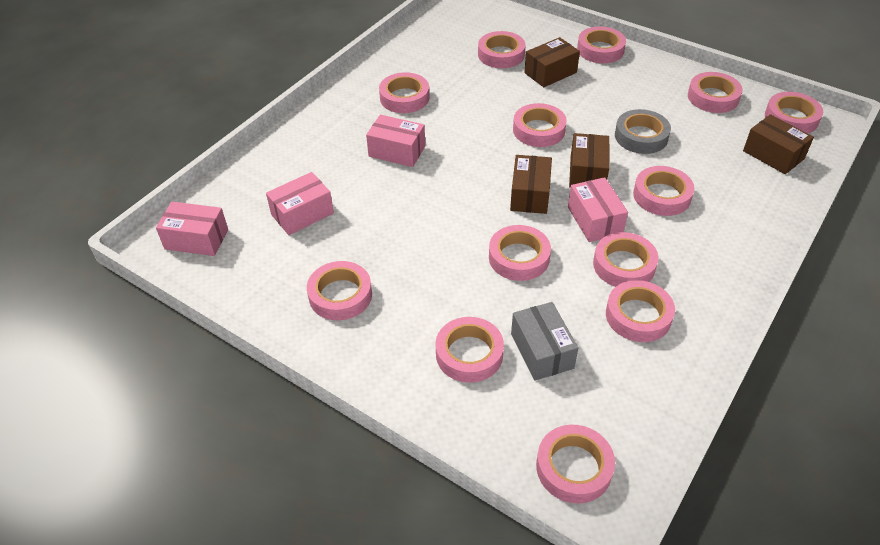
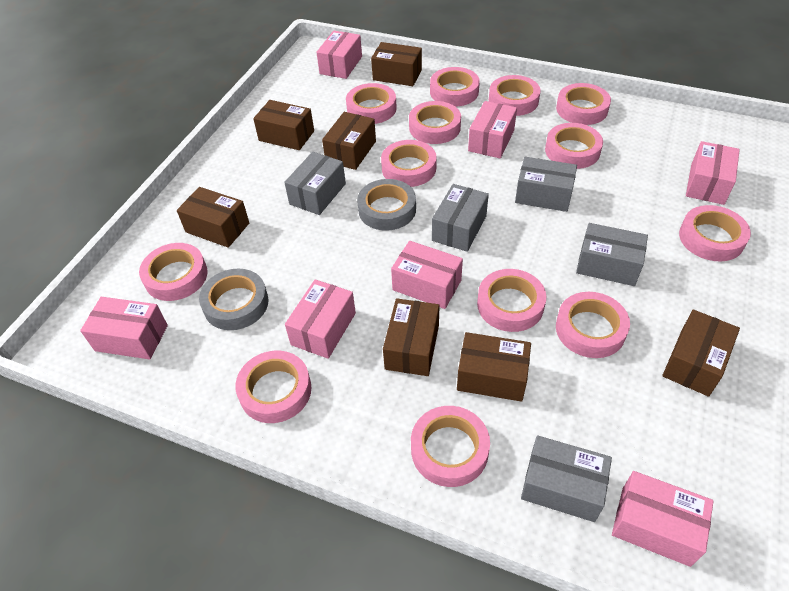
brown box: [510,155,552,214] [524,37,580,87] [569,133,609,188] [743,114,814,174] = 4 -> [177,187,249,248] [253,100,314,150] [322,112,376,170] [371,42,422,86] [383,298,440,376] [457,332,531,402] [662,309,740,397] = 7
grey box: [511,302,578,381] = 1 -> [284,152,346,215] [432,184,489,252] [515,157,577,212] [521,435,612,522] [576,223,648,286] = 5
grey tape: [615,109,671,154] = 1 -> [199,269,268,330] [357,179,416,231] = 2
pink box: [156,202,228,256] [266,172,334,235] [366,115,425,167] [568,177,628,242] = 4 -> [80,297,168,359] [285,279,356,359] [316,31,362,79] [391,241,463,309] [468,101,517,158] [612,471,714,567] [686,141,740,205] = 7

